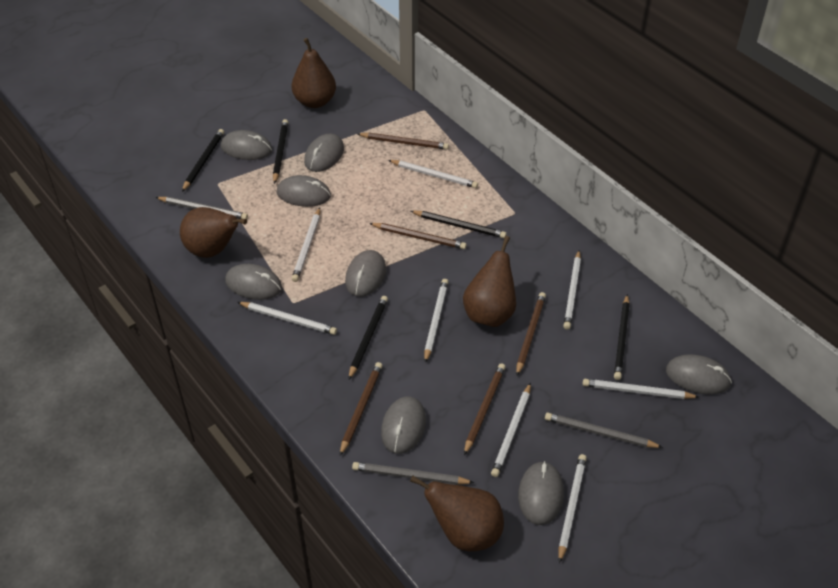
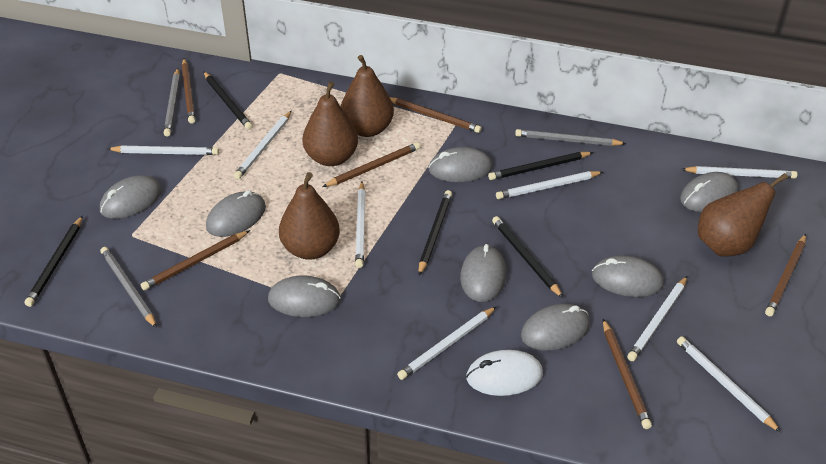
brown pencil: [340,362,383,456] [358,133,449,150] [369,223,467,249] [464,363,506,455] [516,292,546,376] = 5 -> [141,230,250,290] [182,58,195,124] [323,142,420,187] [390,97,482,133] [603,319,652,429] [765,234,806,316] = 6
white mouse: none = 0 -> [466,350,543,396] = 1

